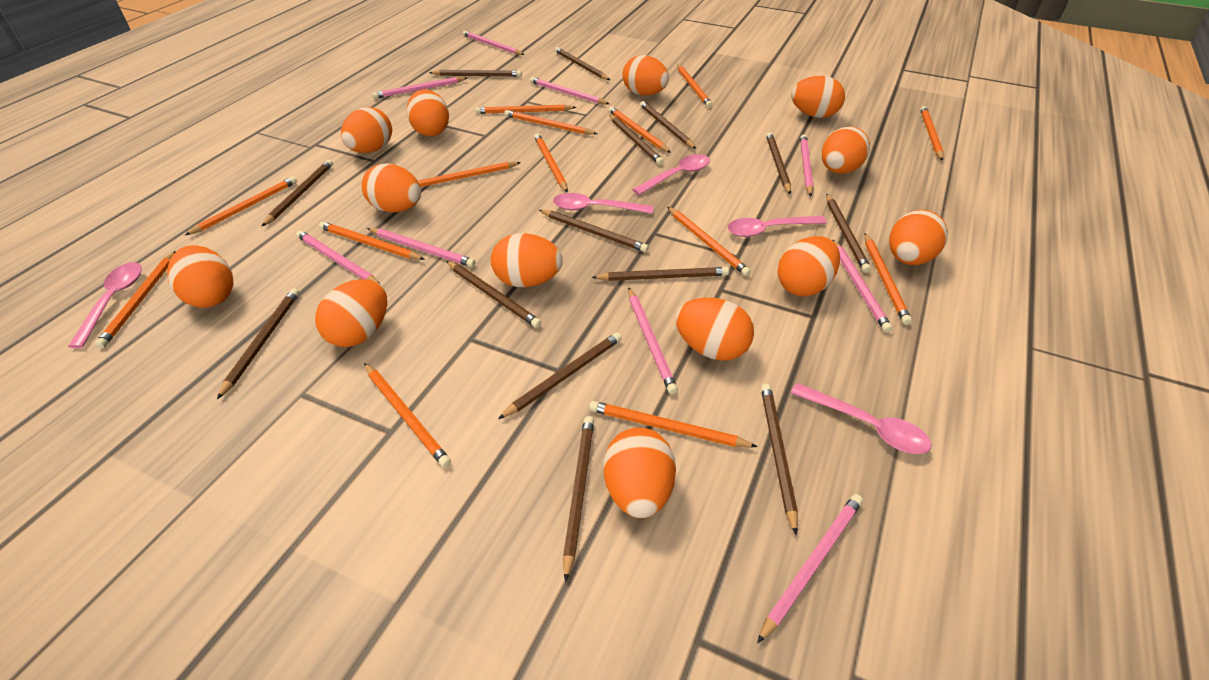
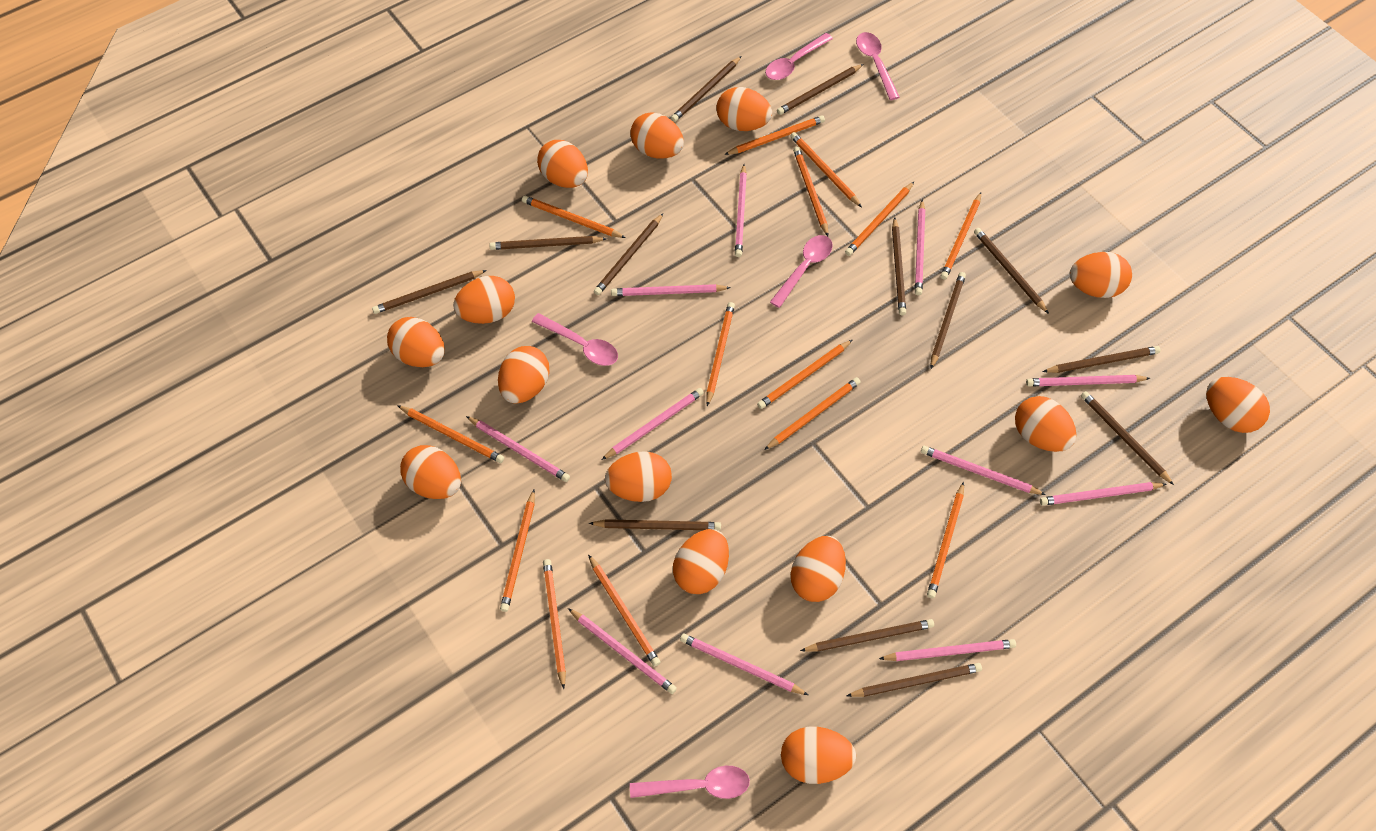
brown pencil: [217,288,299,399] [261,159,333,227] [429,70,522,77] [446,261,541,328] [498,332,622,419] [539,210,649,252] [555,47,610,80] [563,416,594,582] [591,267,729,281] [609,114,664,165] [640,101,696,149] [761,383,798,535] [766,132,791,194] [826,194,871,273] = 14 -> [372,270,487,314] [489,236,607,250] [589,519,721,531] [594,214,663,295] [671,56,741,122] [777,64,864,115] [800,619,934,652] [847,663,982,697] [892,217,906,315] [931,272,966,369] [974,228,1049,314] [1043,346,1161,373] [1081,391,1174,485] = 13
orange egg: [167,245,233,308] [315,279,387,347] [341,107,392,153] [362,163,421,212] [407,89,449,136] [491,233,563,287] [604,427,676,518] [622,55,669,96] [675,298,754,361] [777,236,840,297] [791,76,845,118] [822,127,870,174] [889,210,948,265] = 13 -> [387,317,445,367] [400,445,461,499] [453,276,515,324] [498,346,550,404] [537,140,588,188] [605,451,672,502] [630,113,684,158] [673,529,729,594] [716,87,772,131] [781,727,856,784] [791,536,846,602] [1015,396,1076,452] [1070,252,1132,298] [1206,377,1270,433] = 14
pink pencil: [296,230,381,285] [367,228,476,267] [373,77,467,99] [462,30,525,55] [530,77,609,104] [628,287,678,394] [757,494,863,644] [800,135,814,197] [832,239,893,333] = 9 -> [466,416,570,482] [568,608,677,694] [602,388,704,460] [611,284,731,296] [680,633,808,695] [735,164,747,257] [879,639,1016,661] [915,199,925,295] [921,446,1046,495] [1026,375,1150,386] [1040,482,1166,506] = 11

